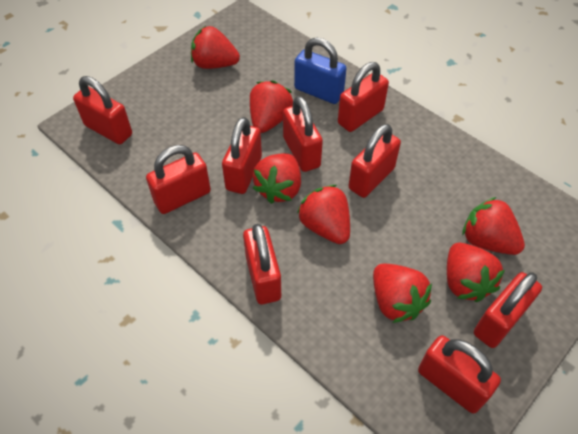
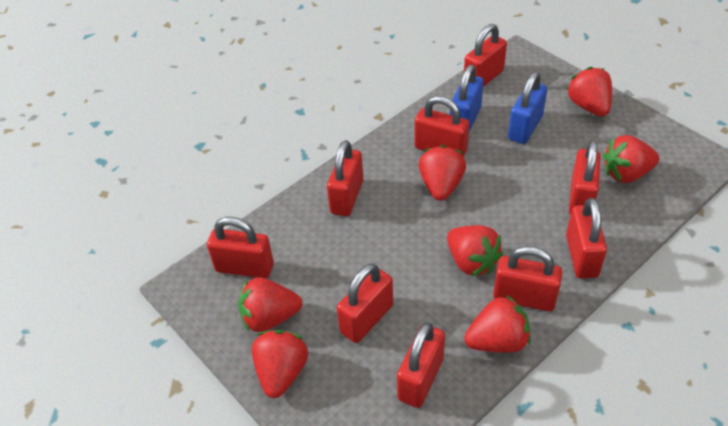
blue padlock: [294,37,347,104] = 1 -> [450,65,484,132] [508,72,547,144] = 2

